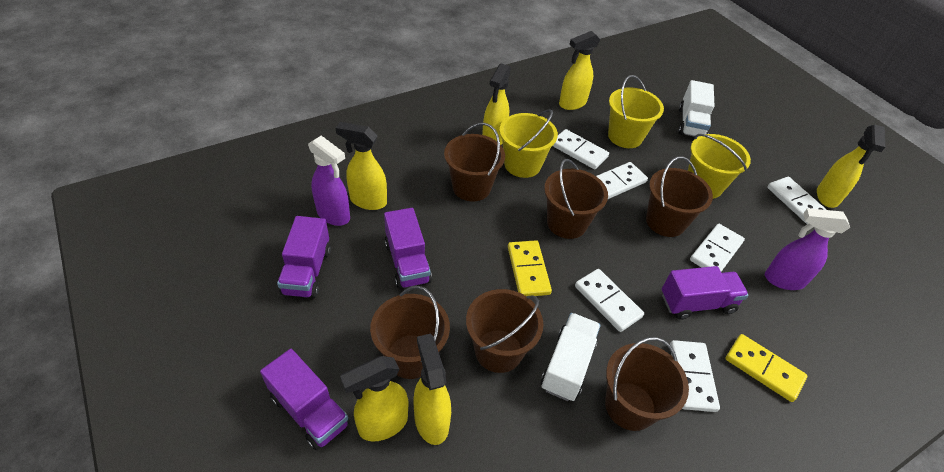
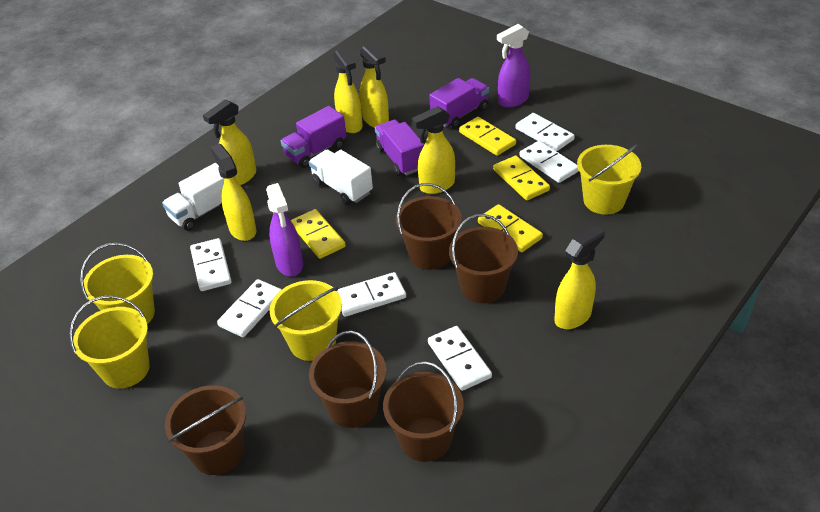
brown bucket: [370,286,450,379] [444,123,505,202] [466,289,543,373] [544,159,608,239] [605,337,689,431] [646,156,713,237] = 6 -> [165,385,246,475] [309,331,387,428] [383,361,464,462] [396,183,462,270] [449,214,518,303] = 5
purple truck: [260,349,350,450] [277,216,331,298] [384,208,432,289] [662,266,749,320] = 4 -> [281,106,347,168] [375,119,424,176] [429,78,489,129] = 3
yellow bucket: [499,109,558,178] [608,75,664,148] [688,134,751,199] = 3 -> [70,295,150,388] [80,243,155,324] [270,280,342,361] [577,144,641,215] = 4
yellow domino: [508,240,552,296] [725,334,807,402] = 2 -> [291,209,346,259] [459,117,516,156] [478,204,543,252] [493,156,550,200] = 4

